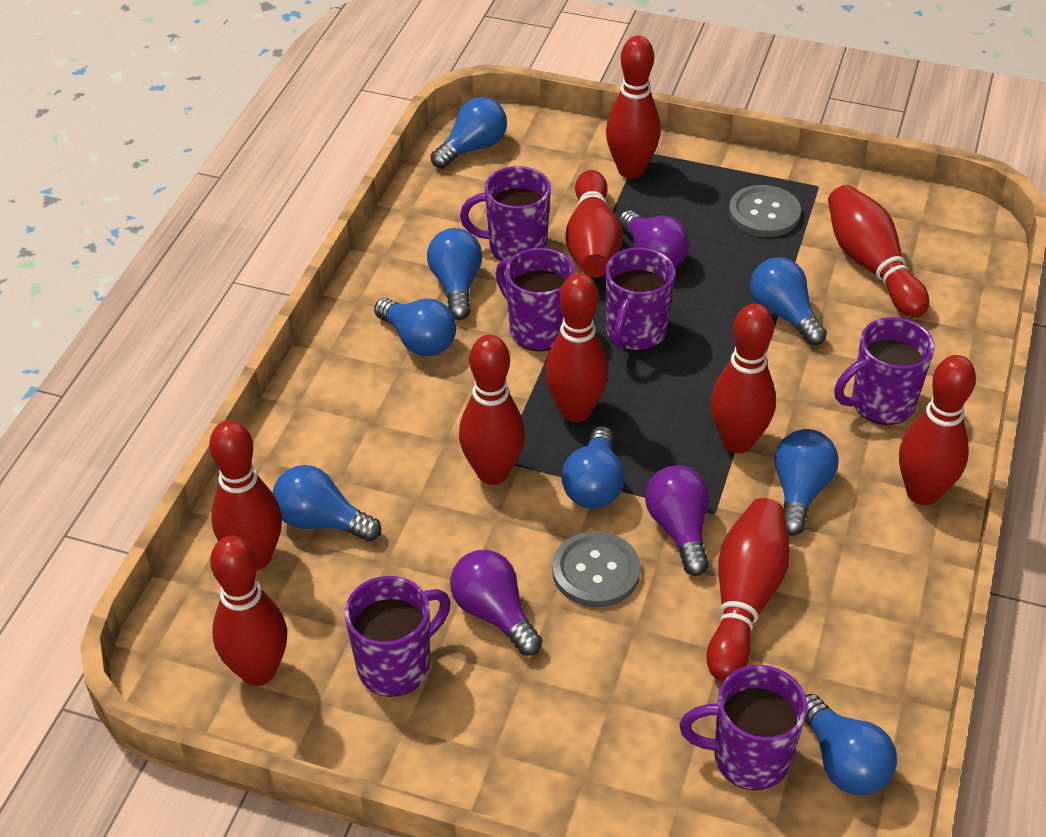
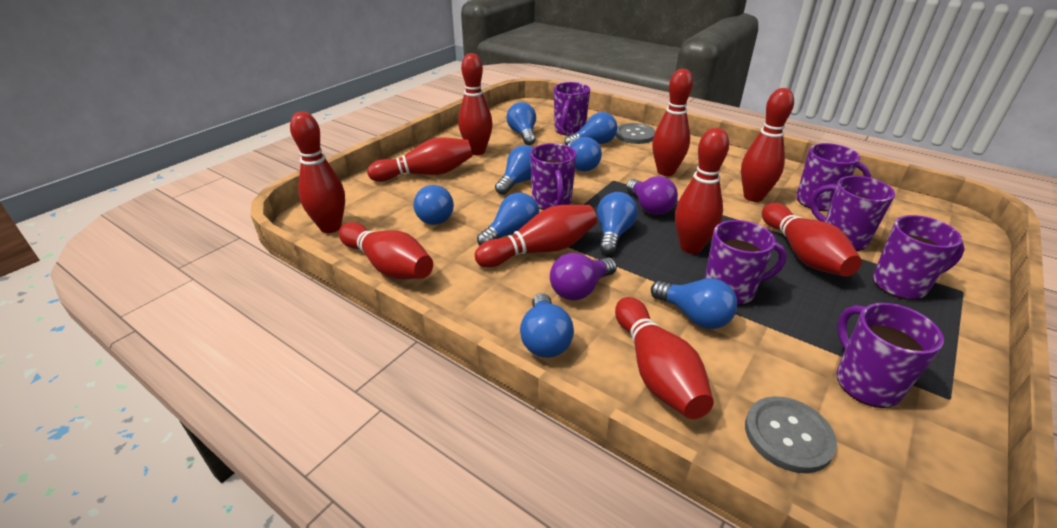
blue light bulb: [273,465,381,542] [374,298,456,356] [427,228,482,320] [431,97,507,169] [561,426,625,509] [750,257,827,345] [775,429,839,536] [805,694,897,795] = 8 -> [413,185,454,225] [477,193,539,245] [495,145,533,195] [506,102,536,145] [520,293,574,358] [565,112,617,146] [568,137,602,172] [597,192,638,254] [651,278,737,329] = 9
purple light bulb: [450,550,542,656] [618,210,689,267] [645,465,709,576] = 3 -> [550,253,617,300] [626,176,678,215] = 2
purple mug: [344,576,450,697] [460,166,551,261] [496,248,575,351] [605,247,675,351] [680,665,808,790] [834,317,935,425] = 6 -> [530,143,577,210] [554,82,590,136] [705,220,787,306] [796,143,871,211] [810,176,895,251] [836,303,944,408] [873,215,965,300] = 7

